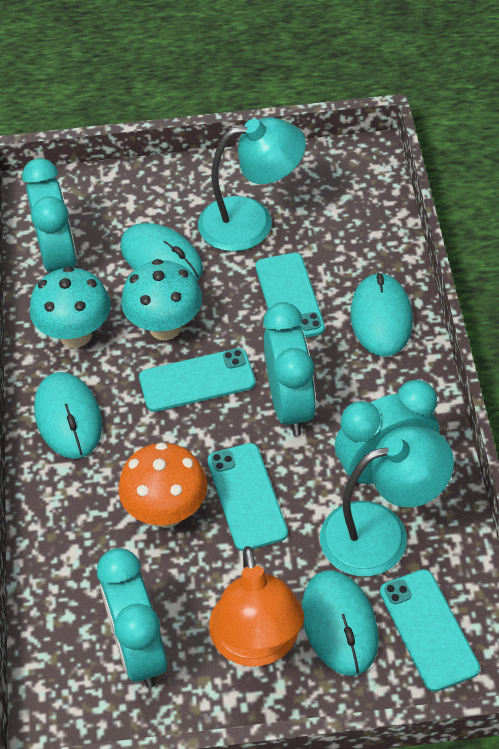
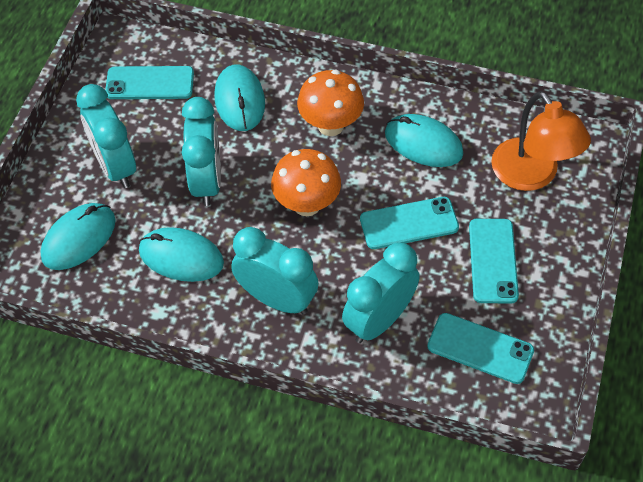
orange mushroom: [118,442,207,528] = 1 -> [271,149,341,216] [297,70,364,136] = 2
turquoise lamp: [198,117,306,252] [320,426,454,577] = 2 -> none = 0
turquoise mushroom: [30,266,111,348] [121,259,202,340] = 2 -> none = 0

